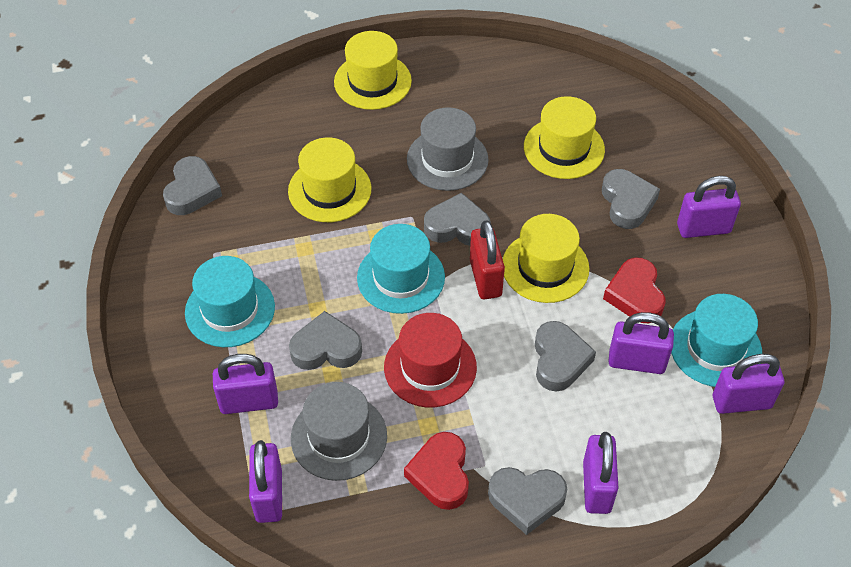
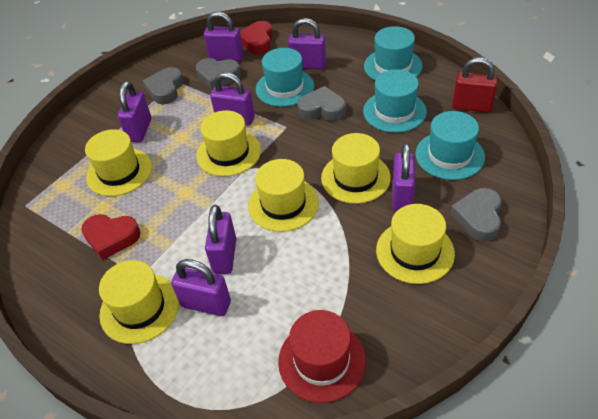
grey hat: [291,382,387,481] [407,107,488,191] = 2 -> none = 0
grey heart: [163,156,222,215] [289,311,362,370] [424,192,491,246] [488,467,567,535] [535,321,596,391] [602,169,660,229] = 6 -> [143,67,184,105] [196,58,241,90] [297,86,346,121] [450,188,502,241] = 4
purple padlock: [213,354,278,414] [249,440,282,523] [583,432,619,514] [608,312,674,374] [677,176,741,238] [713,354,784,414] = 6 -> [118,81,151,142] [171,259,231,316] [204,11,243,61] [205,205,236,274] [210,72,255,126] [288,18,326,69] [392,143,415,211] = 7
turquoise hat: [185,256,275,347] [357,224,445,314] [671,294,762,387] = 3 -> [256,48,314,107] [363,69,427,133] [364,26,423,80] [415,111,485,180] = 4
yellow hat: [288,138,371,222] [334,31,412,110] [503,214,589,303] [524,96,605,179] = 4 -> [85,129,152,196] [99,260,180,344] [196,110,261,177] [248,159,319,232] [321,133,391,204] [376,204,455,284] = 6

